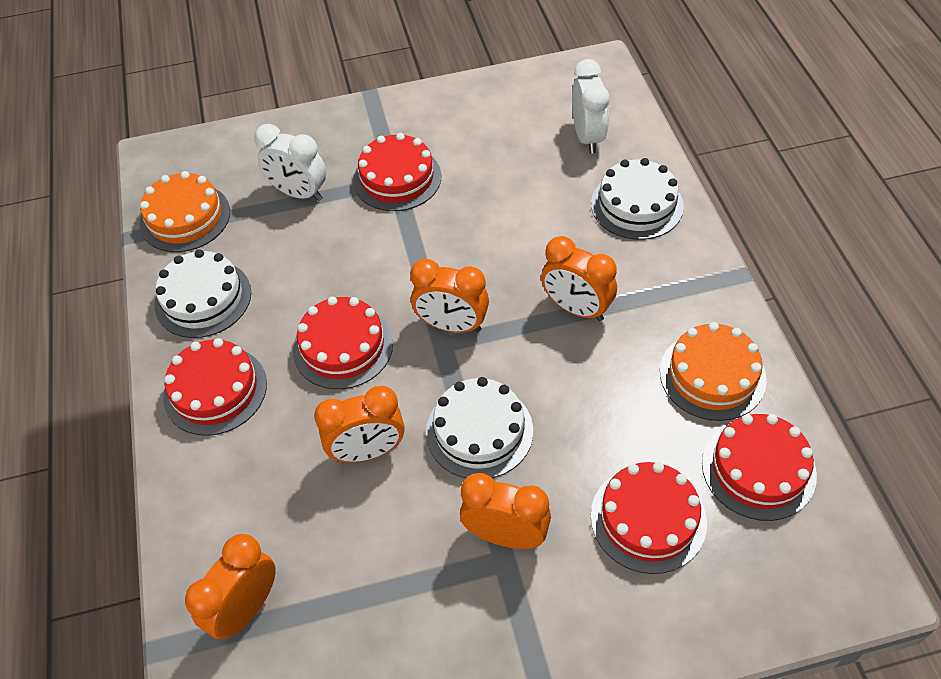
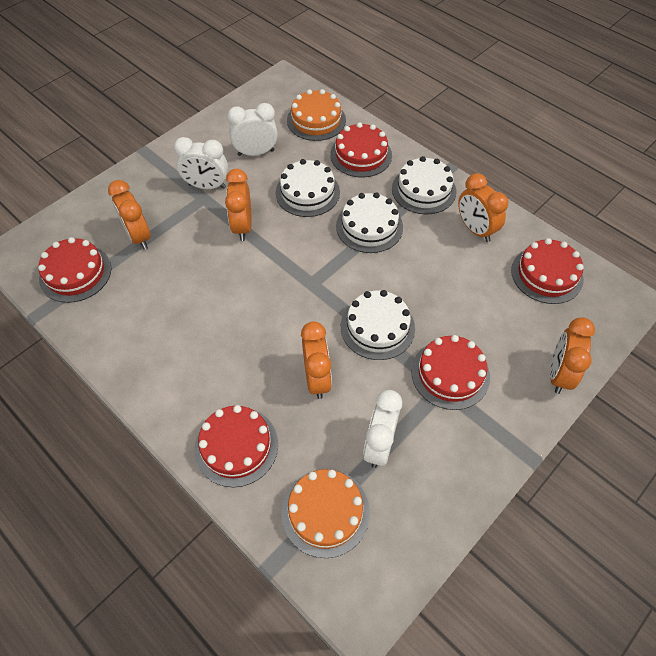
white cake: [155,249,251,338] [426,377,533,478] [591,158,684,240] = 3 -> [275,159,340,217] [336,192,403,253] [341,290,415,360] [392,156,456,215] = 4
white clock: [254,124,326,201] [572,59,610,154] = 2 -> [174,137,228,189] [227,103,278,156] [363,390,402,468] = 3

